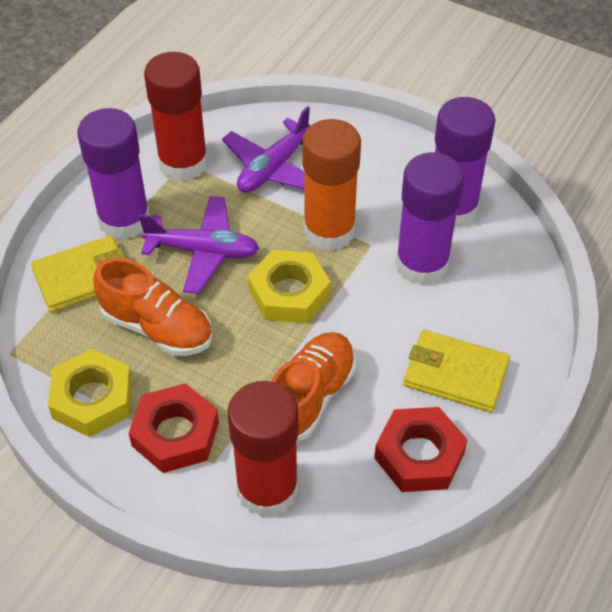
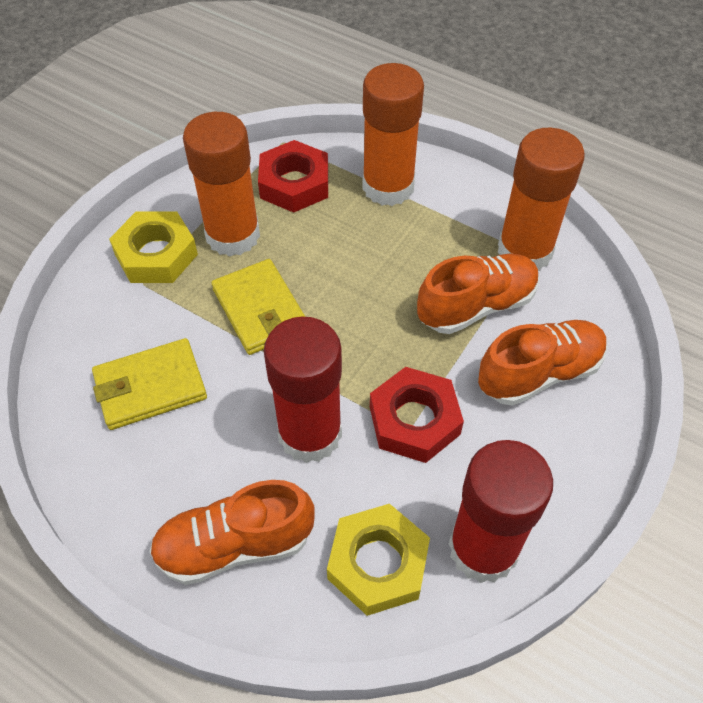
orange glue stick: [302,119,361,251] = 1 -> [183,112,260,256] [362,63,424,206] [498,128,585,271] = 3
orange shoe: [93,258,212,356] [271,332,356,442] = 2 -> [149,480,314,585] [417,254,539,334] [478,320,607,406] = 3
purple glue stick: [78,108,150,240] [395,152,464,286] [435,97,496,228] = 3 -> none = 0
purple plane: [139,196,259,294] [222,106,310,193] = 2 -> none = 0

